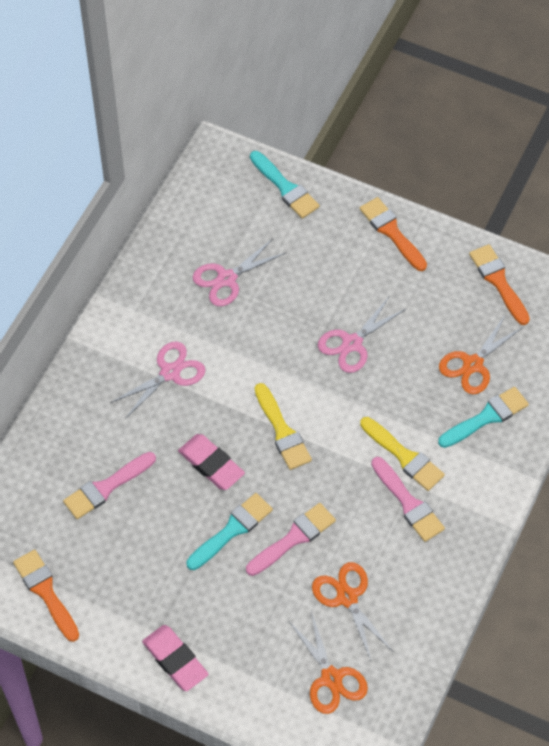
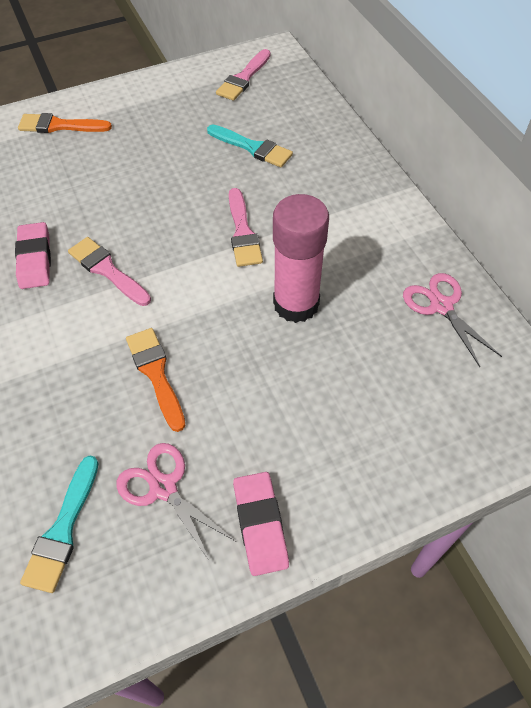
orange brush: [13,549,79,642] [360,197,427,271] [469,244,530,325] = 3 -> [18,113,112,133] [126,328,186,432] = 2
orange scissors: [289,611,368,714] [312,562,393,661] [439,315,524,394] = 3 -> none = 0
pink glue stick: none = 0 -> [273,194,329,323] = 1
pink scissors: [110,342,206,419] [193,239,286,306] [318,297,406,373] = 3 -> [116,443,235,563] [403,273,502,367] = 2
turquoise brush: [186,493,273,570] [250,151,320,219] [438,387,529,448] = 3 -> [20,455,99,593] [207,125,293,167] = 2
yellow brush: [255,383,312,470] [360,417,445,491] = 2 -> none = 0

